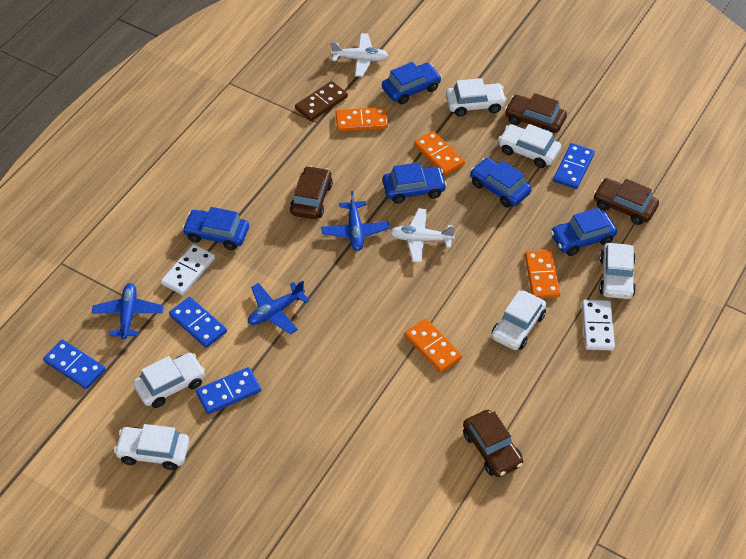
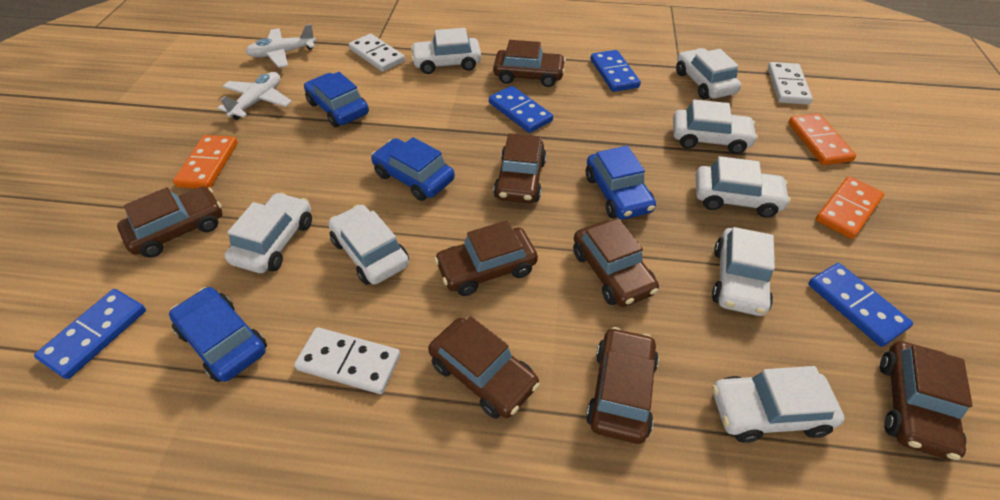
blue car: [182,207,249,250] [382,62,442,104] [383,162,447,204] [470,158,532,208] [550,208,617,256] = 5 -> [169,287,267,382] [304,72,369,127] [371,137,455,201] [586,146,656,219] = 4
blue plane: [92,283,164,340] [248,280,310,334] [321,191,389,251] = 3 -> none = 0
brown car: [290,166,333,219] [463,410,523,477] [505,93,567,133] [593,178,659,225] = 4 -> [117,186,222,258] [428,317,540,419] [434,220,538,296] [493,40,566,87] [493,133,546,203] [573,219,659,307] [586,327,659,444] [880,341,973,460] = 8
brown domino: [295,81,348,121] = 1 -> none = 0
orange domino: [336,107,388,131] [404,318,462,373] [414,131,465,175] [525,250,560,298] = 4 -> [173,135,238,189] [788,113,856,165] [815,177,884,239] = 3
white car: [114,424,189,470] [133,353,205,408] [446,78,507,117] [491,290,546,350] [498,124,561,168] [599,243,636,299] = 6 -> [225,193,312,273] [328,205,409,285] [411,28,481,74] [673,99,758,154] [676,48,741,100] [696,156,791,218] [712,227,775,316] [712,366,844,443] = 8
white domino: [161,244,215,295] [582,300,615,350] = 2 -> [294,327,400,394] [349,34,405,72] [768,62,813,105] = 3

